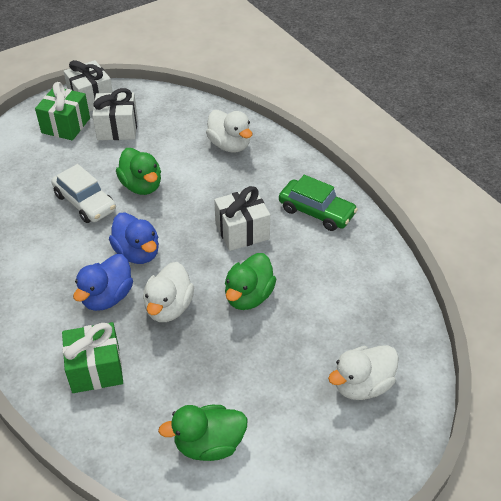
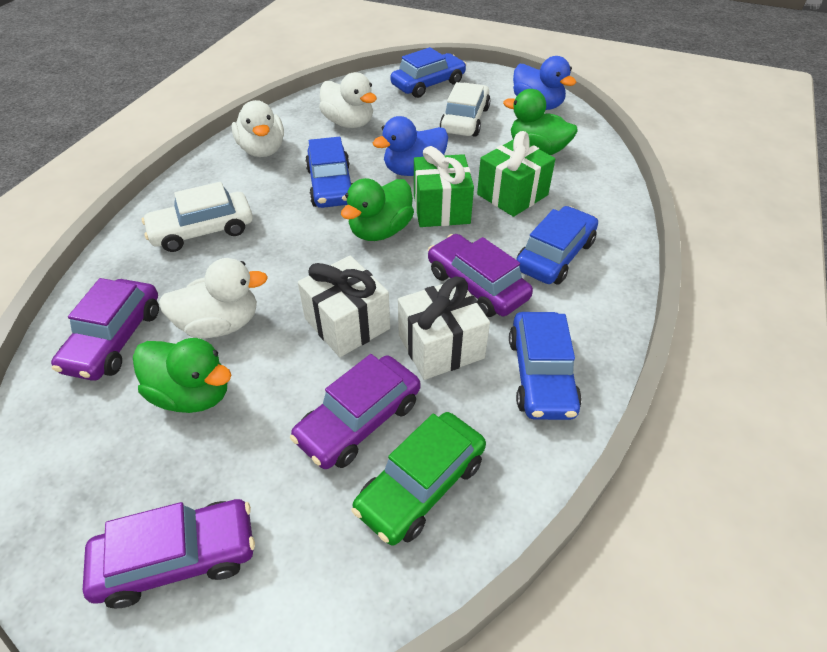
blue car: none = 0 -> [305,137,353,208] [390,47,467,98] [509,312,582,420] [516,206,598,285] = 4
purple car: none = 0 -> [51,278,159,381] [83,499,255,608] [290,354,420,469] [428,234,533,317] = 4
white car: [51,164,116,223] = 1 -> [142,182,253,252] [440,82,491,137] = 2
white gift: [64,60,113,112] [92,88,138,140] [214,186,270,251] = 3 -> [298,256,390,357] [398,277,490,380] = 2

